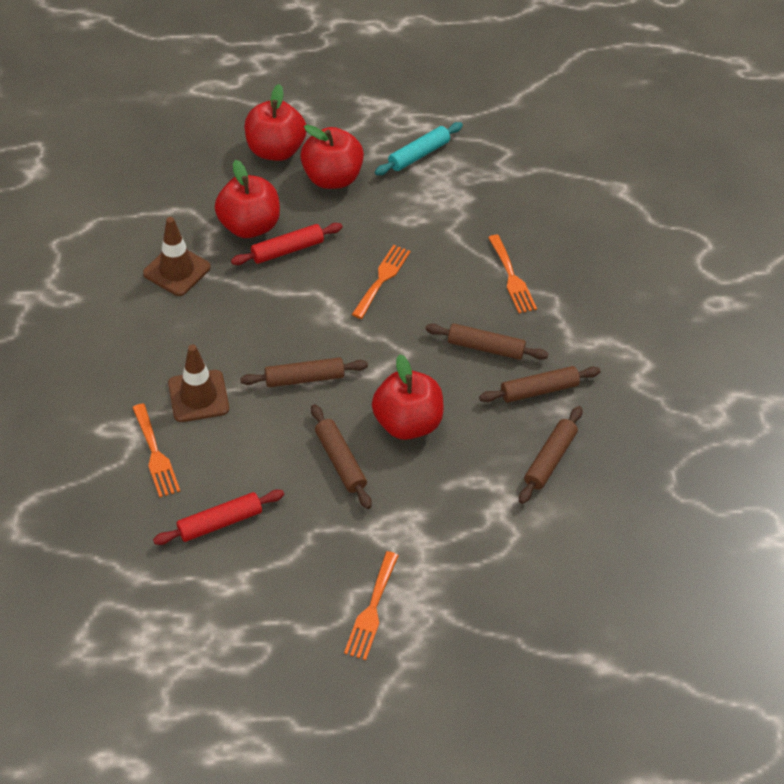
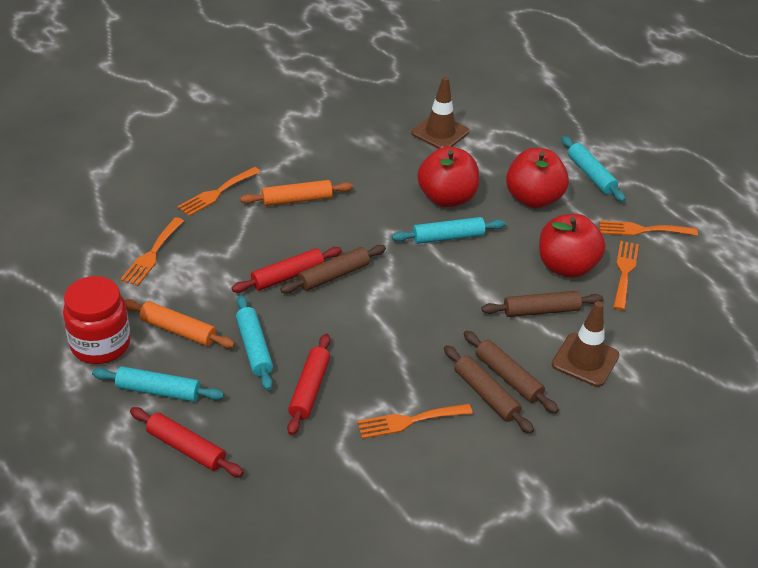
brown rolling pin: [240,357,368,387] [311,404,372,509] [425,324,548,360] [479,366,601,403] [519,406,582,504] = 5 -> [280,245,386,293] [444,345,534,434] [463,331,559,413] [482,291,603,317] = 4
orange fork: [132,403,180,498] [344,551,399,660] [352,245,411,319] [488,235,537,313] = 4 -> [120,217,184,286] [177,167,261,216] [357,404,473,439] [599,221,698,236] [613,241,639,310] = 5
orange rolling pin: none = 0 -> [124,299,235,348] [240,180,353,206] = 2
red apple: [215,160,280,238] [245,84,306,161] [300,125,364,189] [372,354,444,440] = 4 -> [417,146,479,207] [506,148,569,208] [539,214,605,278] = 3
red jar: none = 0 -> [63,276,131,364] = 1
red rolling pin: [153,489,284,545] [231,223,343,265] = 2 -> [130,407,244,477] [232,247,342,293] [287,334,330,435] = 3
turquoise rolling pin: [375,122,463,175] = 1 -> [92,366,224,402] [236,295,273,391] [392,217,506,244] [561,136,626,202] = 4

